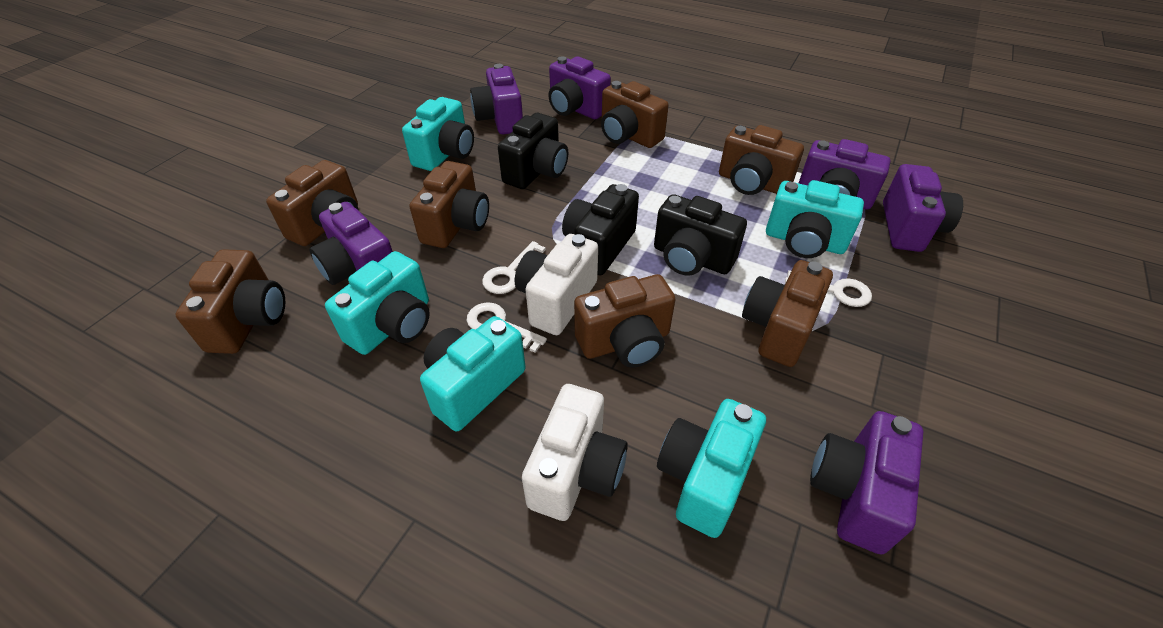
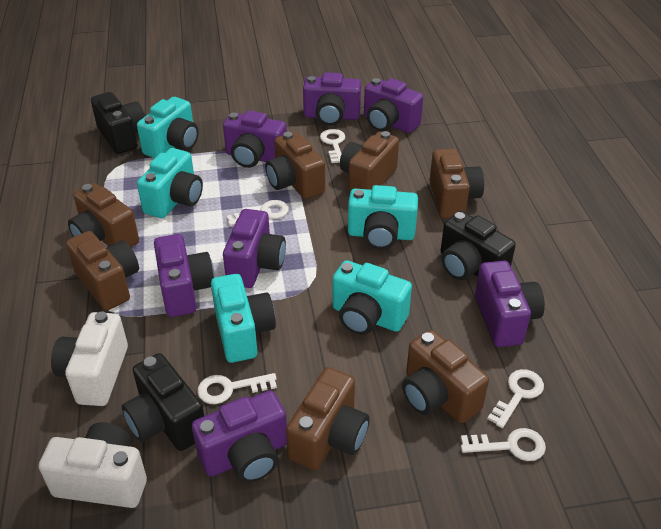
purple camera: [309,202,393,285] [470,64,523,134] [548,56,611,119] [799,139,891,209] [810,411,923,554] [883,164,963,252] = 6 -> [154,234,215,317] [192,391,287,483] [223,110,287,168] [223,209,286,288] [303,72,361,126] [364,78,423,133] [475,261,545,347] = 7
white key: [467,302,547,353] [482,241,546,294] [785,270,872,307] = 3 -> [197,373,277,404] [226,200,289,226] [320,129,345,163] [461,428,546,461] [487,369,544,428] = 5

